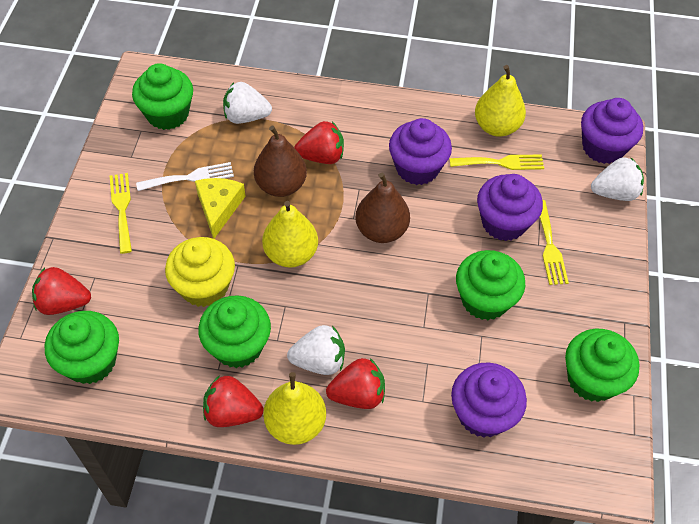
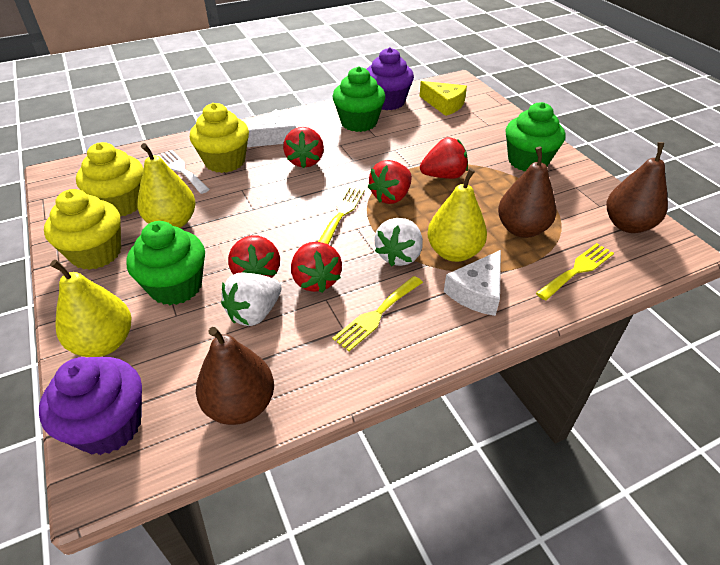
brown pear: [254,125,307,197] [356,173,410,243] = 2 -> [196,327,274,425] [498,146,556,238] [607,142,668,233] = 3
green cupcake: [45,311,119,384] [132,63,193,130] [198,295,271,368] [456,250,525,320] [565,329,639,402] = 5 -> [126,221,205,305] [332,66,385,132] [505,102,565,171] = 3
purple cupcake: [389,118,452,185] [451,363,527,438] [477,174,543,241] [581,98,643,164] = 4 -> [39,357,142,455] [367,47,414,110] = 2
red strawberry: [32,267,91,315] [203,375,264,427] [294,121,344,164] [326,358,385,409] = 4 -> [228,235,280,278] [283,127,324,168] [291,242,342,293] [368,160,412,204] [420,137,468,179] = 5
white cheese: none = 0 -> [247,109,296,147] [444,250,501,316] = 2
white strawberry: [223,82,272,124] [287,325,345,375] [591,157,644,201] = 3 -> [221,273,281,326] [375,218,423,266] = 2
yellow cupcake: [165,237,235,307] = 1 -> [44,189,121,270] [76,142,144,217] [190,103,249,173] = 3

